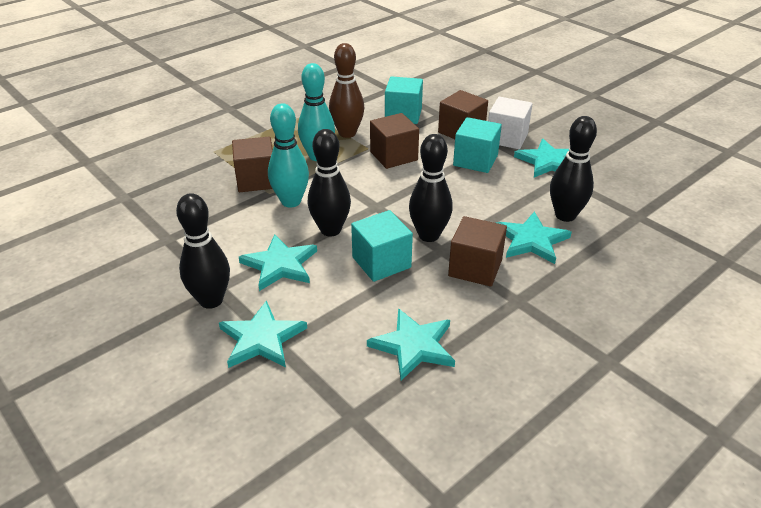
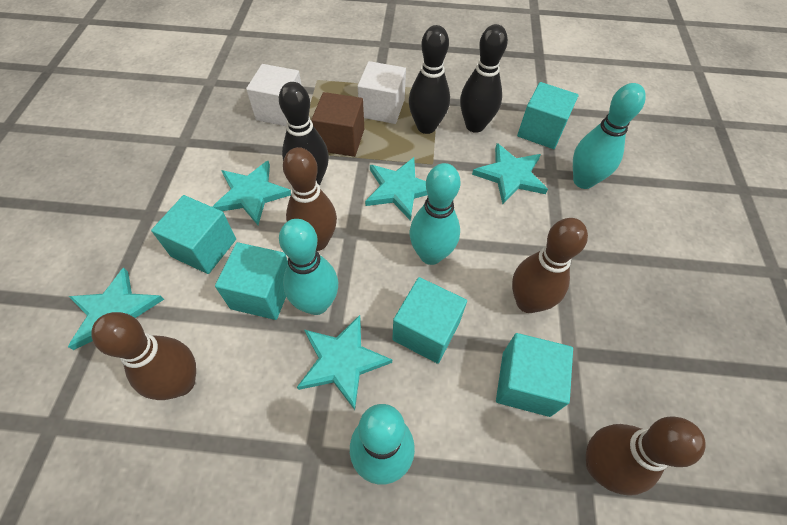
black bowling pin: [176,193,230,309] [308,129,351,236] [409,134,453,242] [550,116,597,222] = 4 -> [279,82,329,186] [409,25,450,134] [460,24,508,133] = 3
brown bowling pin: [329,43,364,138] = 1 -> [91,312,196,400] [283,147,337,251] [512,218,588,313] [586,416,706,496] = 4
brown cube: [232,136,273,192] [370,113,419,169] [438,90,488,139] [448,216,507,287] = 4 -> [311,92,364,157] = 1
turquoise bowling pin: [268,103,309,207] [298,63,335,161] = 2 -> [279,219,338,315] [350,404,415,485] [410,163,460,265] [573,83,646,189] = 4
turquoise cube: [351,210,413,282] [385,76,423,124] [453,117,502,173] = 3 -> [151,195,236,274] [215,242,288,320] [392,277,467,364] [496,333,573,417] [517,82,579,149] = 5
white cube: [488,97,533,149] = 1 -> [246,64,301,126] [358,61,406,124] = 2

